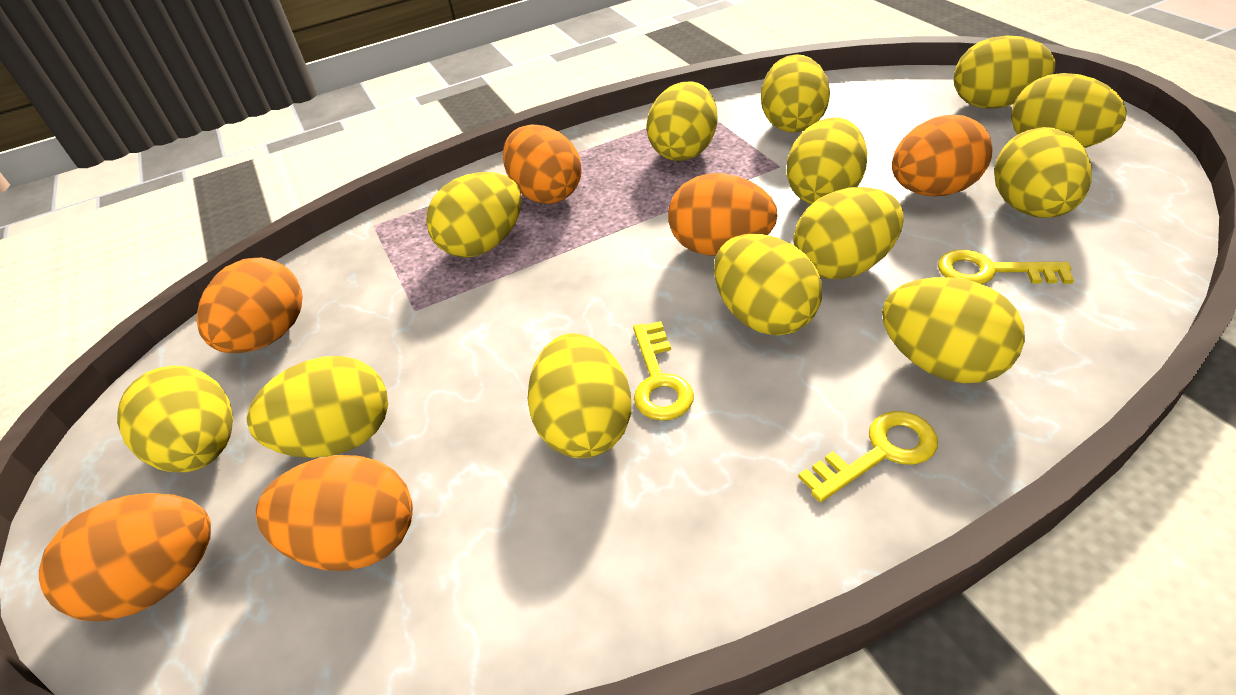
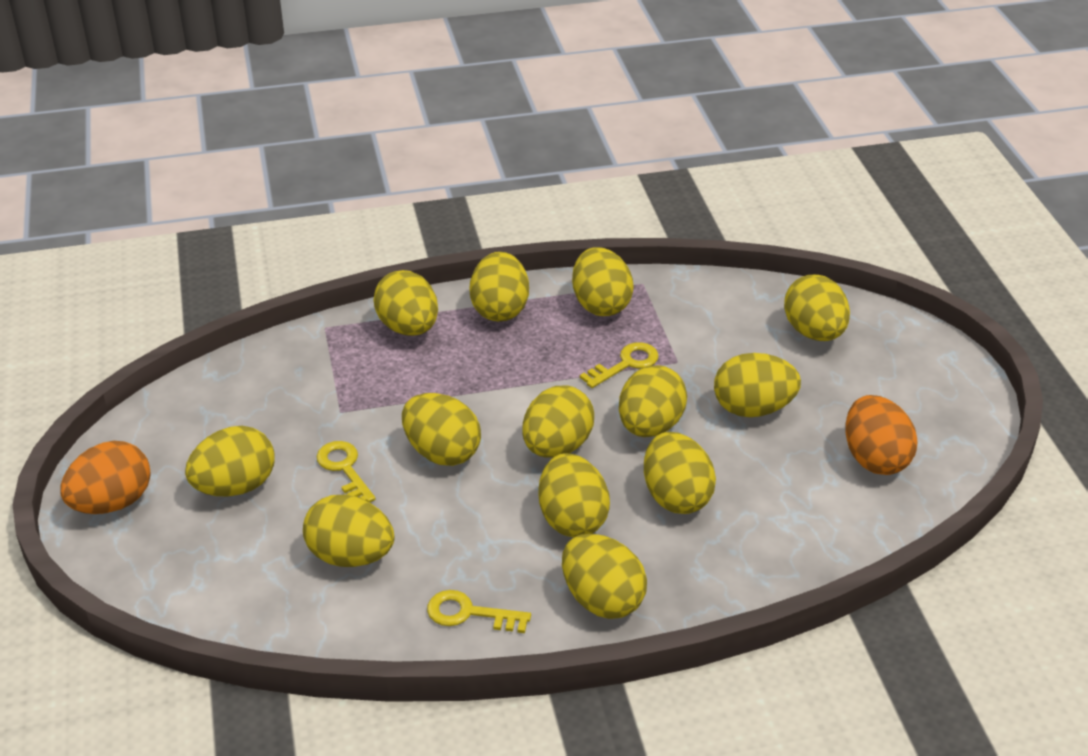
orange egg: [39,493,211,621] [196,257,303,353] [256,455,413,571] [503,125,582,204] [668,173,778,256] [892,115,993,196] = 6 -> [60,441,151,514] [845,395,918,475] = 2

